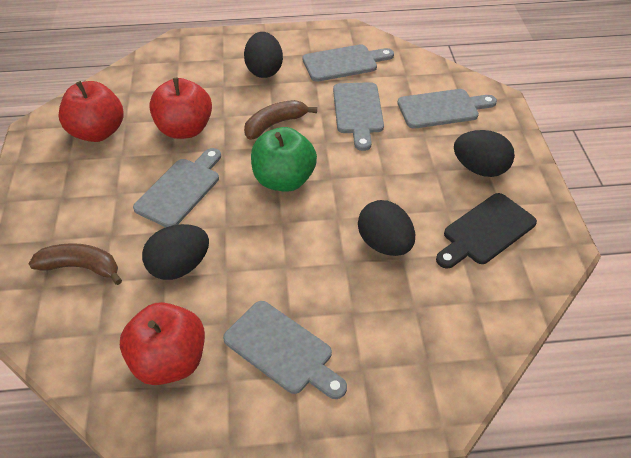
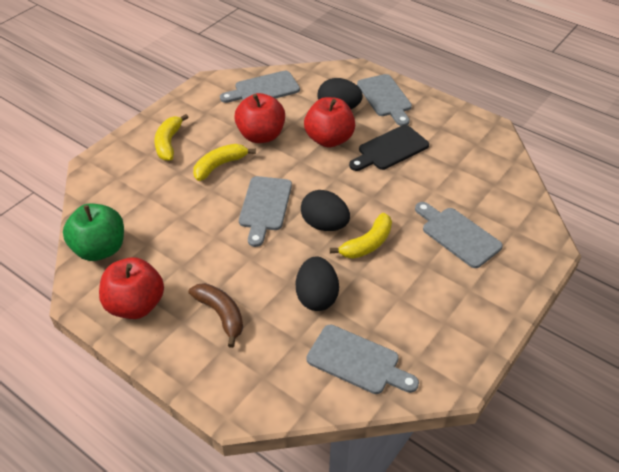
black egg: [142,224,209,280] [244,32,283,78] [358,200,415,256] [454,130,515,177] = 4 -> [296,257,339,311] [301,190,350,231] [318,78,363,109] = 3
brown banana: [28,243,122,285] [244,100,317,140] = 2 -> [189,283,243,348] = 1
yellow banana: none = 0 -> [154,114,189,161] [193,144,256,181] [330,213,392,259] = 3

